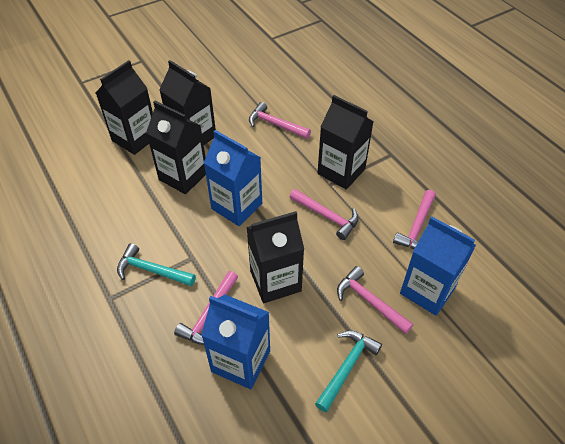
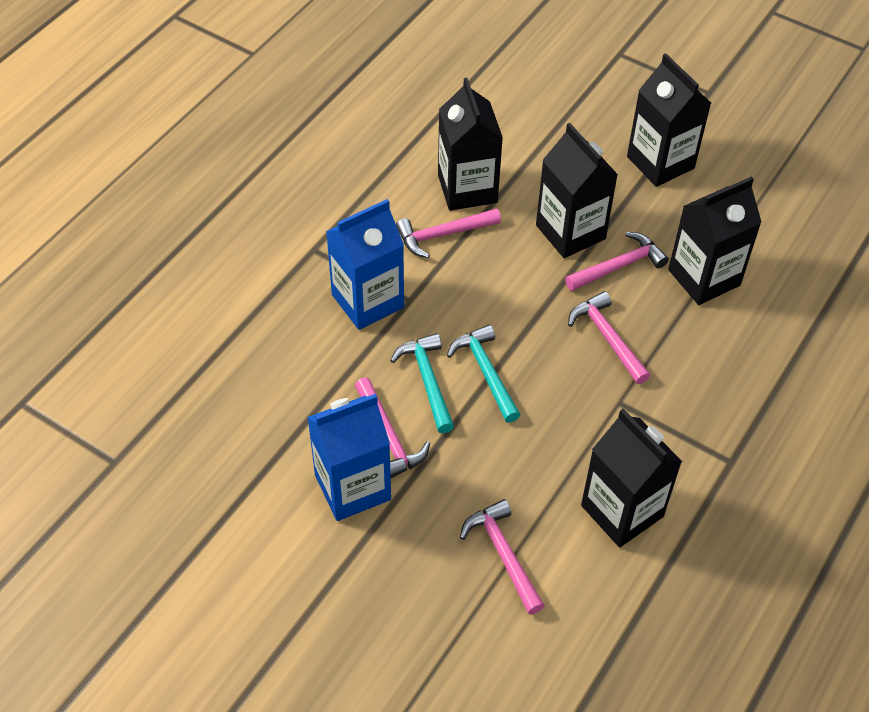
blue carton: [201,295,270,389] [204,130,262,226] [400,217,476,316] = 3 -> [307,394,391,521] [326,199,404,330] = 2

